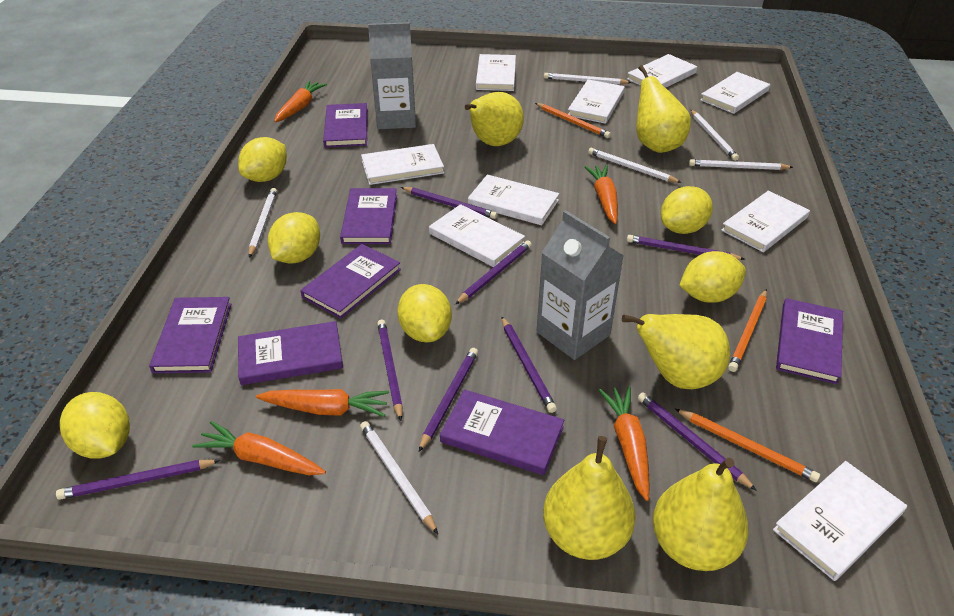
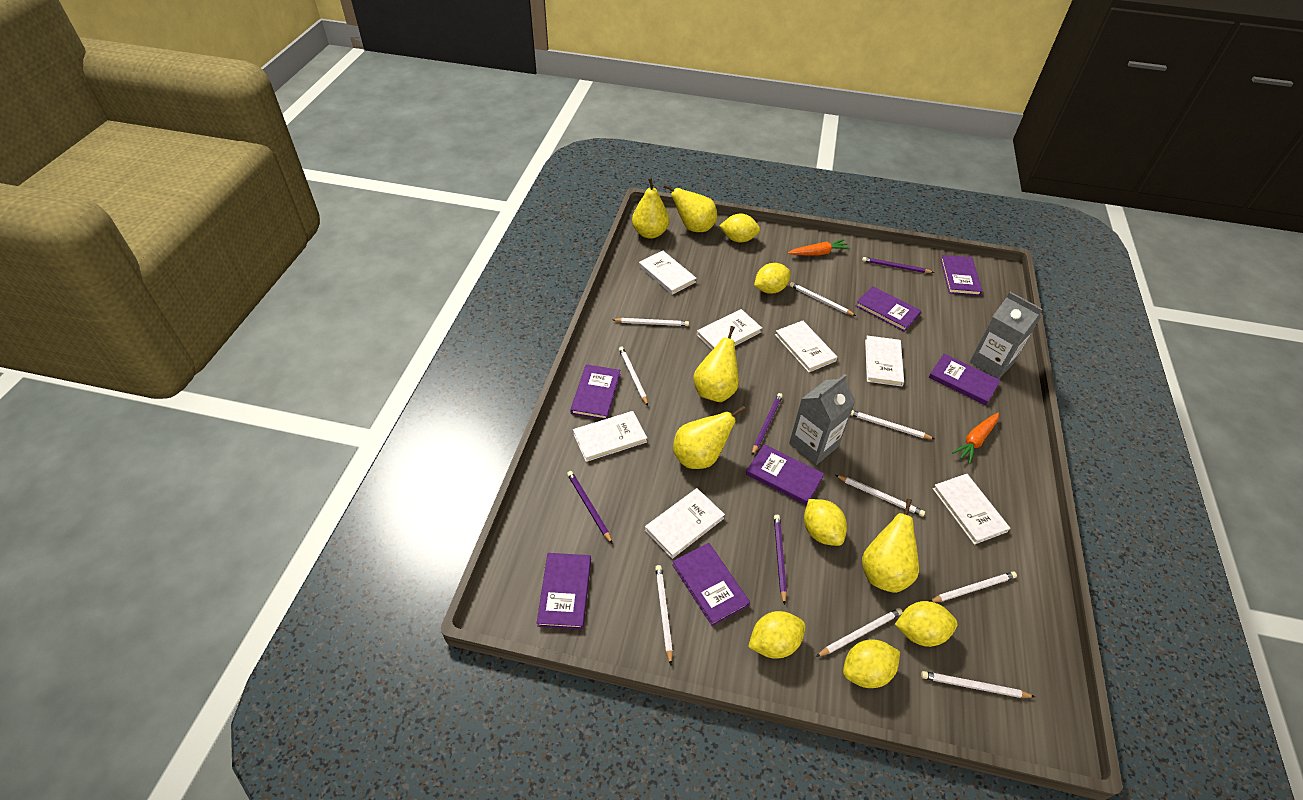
orange carrot: [192,421,326,475] [256,389,389,417] [274,80,327,122] [585,165,618,224] [599,386,650,501] = 5 -> [788,239,851,255] [952,413,999,464] = 2
orange pencil: [535,103,611,138] [675,409,820,482] [728,289,767,372] = 3 -> none = 0
purple pencil: [56,459,221,500] [377,320,403,421] [401,187,497,219] [419,348,478,452] [455,241,532,304] [501,316,557,413] [627,235,745,260] [638,392,757,491] = 8 -> [567,471,612,543] [752,393,783,455] [774,515,787,605] [862,257,934,273] = 4
white book: [361,144,444,185] [429,204,525,267] [468,174,559,225] [476,54,516,91] [568,79,625,124] [627,54,697,88] [700,72,770,114] [721,191,810,252] [773,461,907,581] = 9 -> [573,411,647,462] [639,251,697,295] [645,488,725,559] [697,309,762,350] [775,320,837,373] [865,336,904,386] [933,474,1010,545] = 7
white pencil: [249,188,277,258] [360,421,438,534] [544,73,632,85] [588,148,682,183] [689,159,793,170] [691,110,739,161] = 6 -> [612,318,689,326] [619,347,648,406] [655,565,673,665] [790,282,856,316] [816,608,903,657] [835,475,925,517] [851,410,934,439] [921,671,1035,698] [930,571,1017,602] = 9

